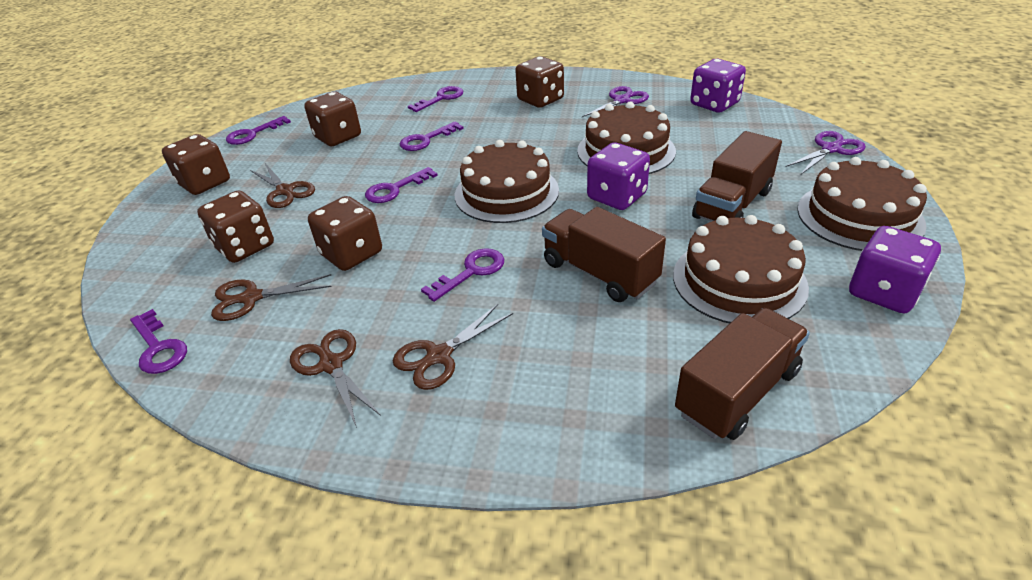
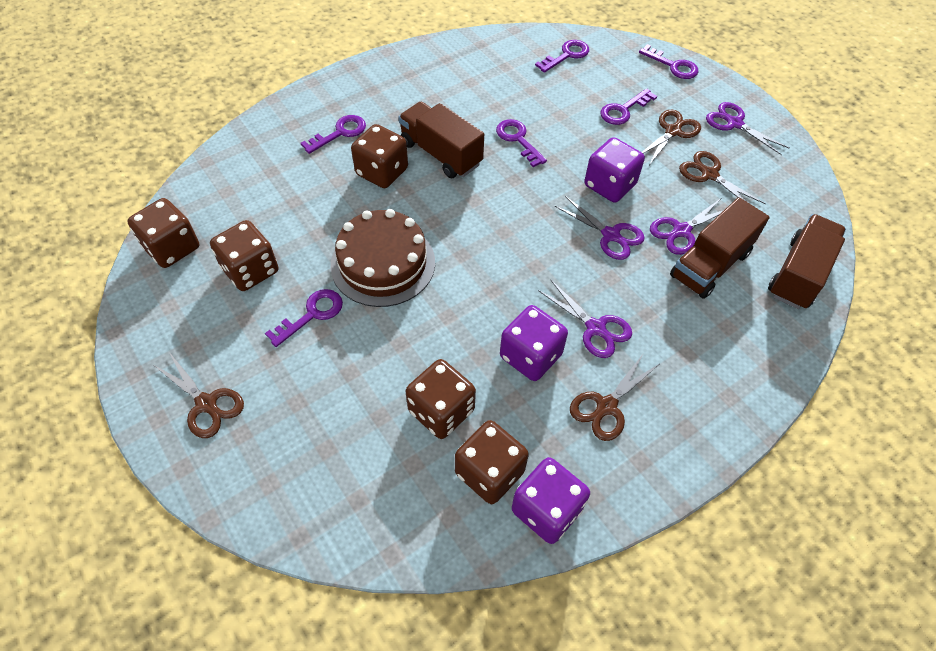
brown cake: [455,140,559,223] [577,102,676,174] [673,215,809,323] [797,157,927,251] = 4 -> [330,209,435,307] = 1
purple scissors: [582,86,649,117] [785,131,866,174] = 2 -> [538,280,632,358] [555,196,645,260] [650,198,724,255] [706,102,789,155] = 4

